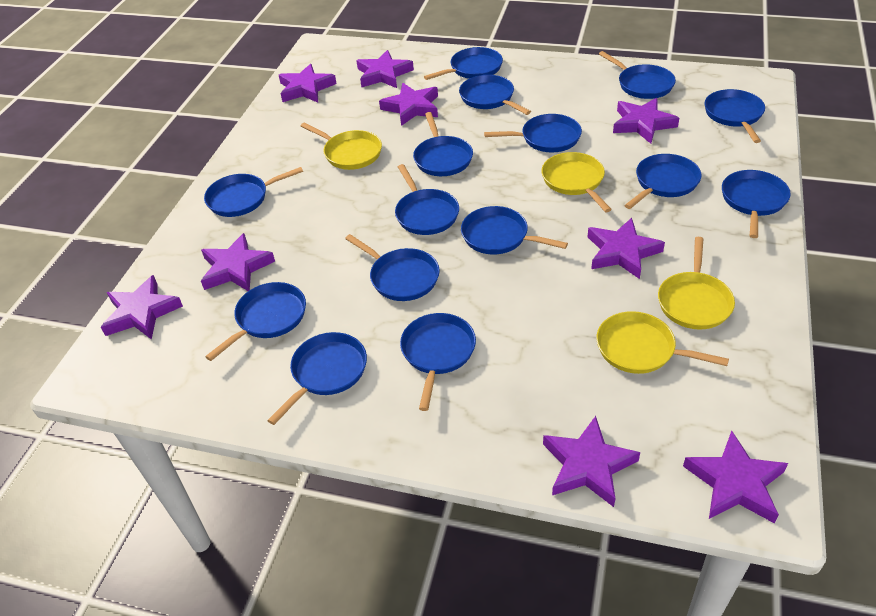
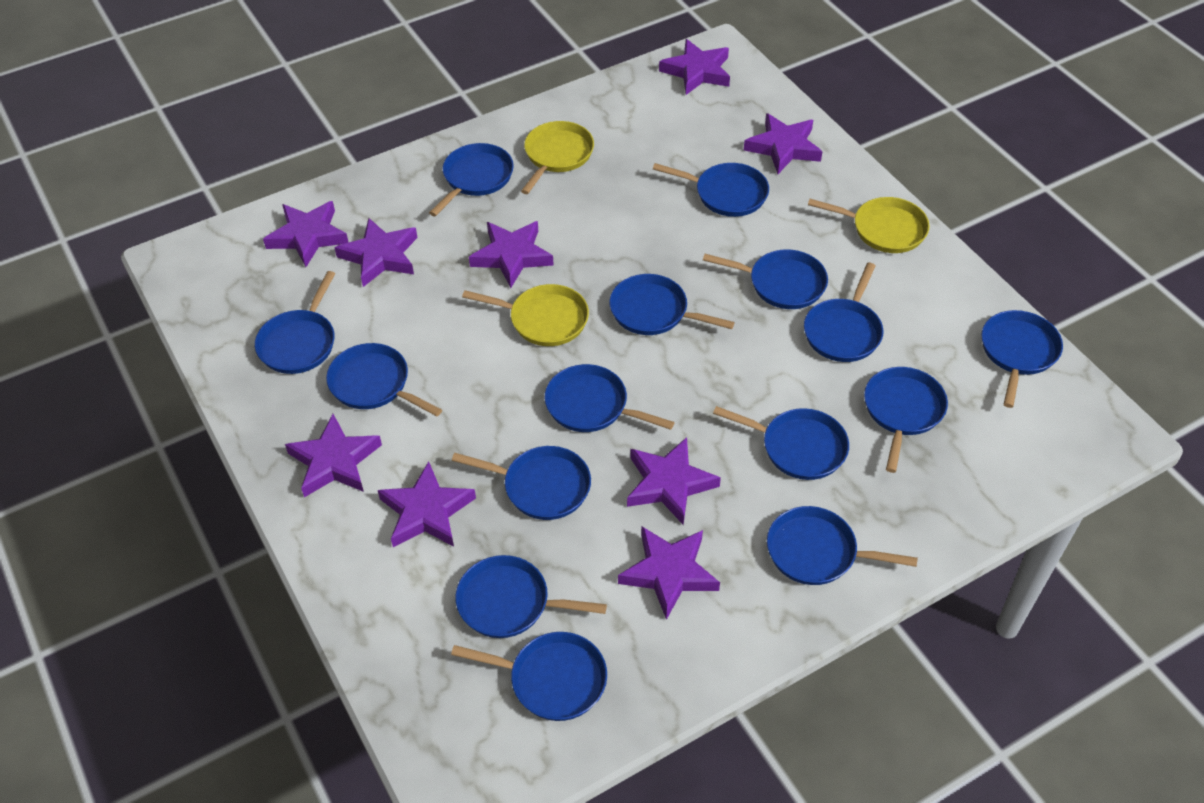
yellow pan: [301,122,382,170] [542,152,612,212] [596,311,729,374] [658,237,735,330] = 4 -> [462,284,589,346] [521,121,594,194] [808,197,930,253] = 3

